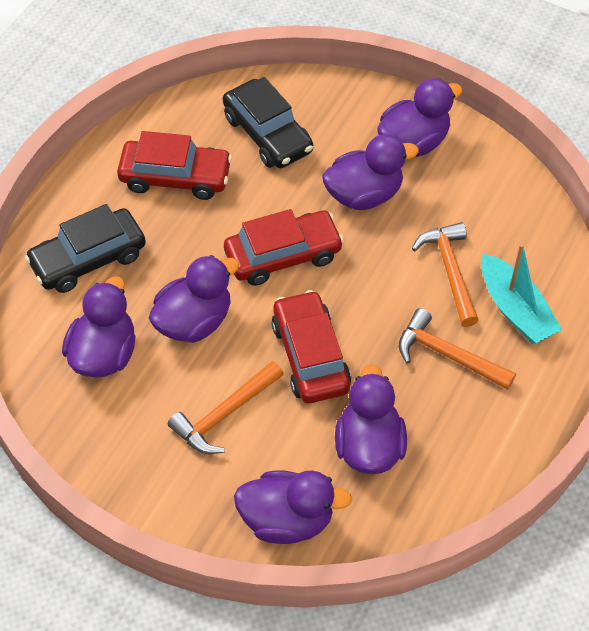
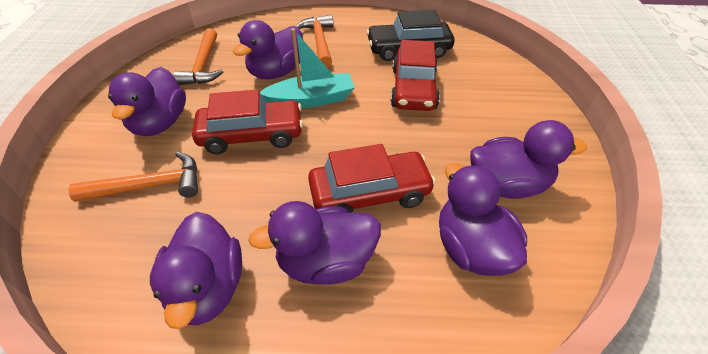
black car: [25,204,146,293] [223,77,313,168] = 2 -> [366,10,454,61] = 1

